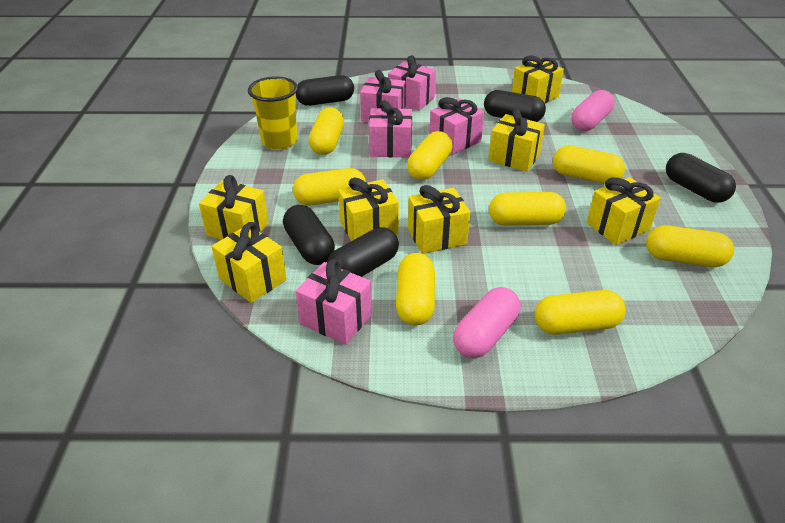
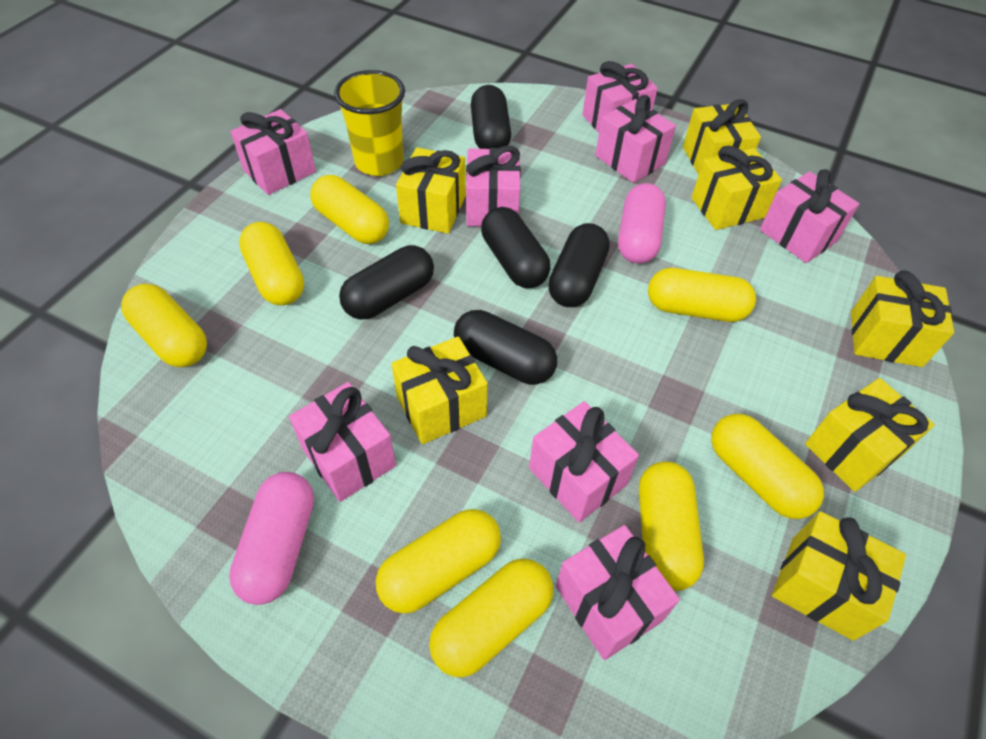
pink gift: [296,259,372,345] [360,70,406,122] [369,100,412,157] [388,55,436,111] [429,97,484,155] = 5 -> [230,109,316,195] [289,382,396,502] [466,146,521,227] [529,401,639,523] [556,525,680,660] [582,61,658,132] [595,95,676,183] [760,169,859,263] = 8

